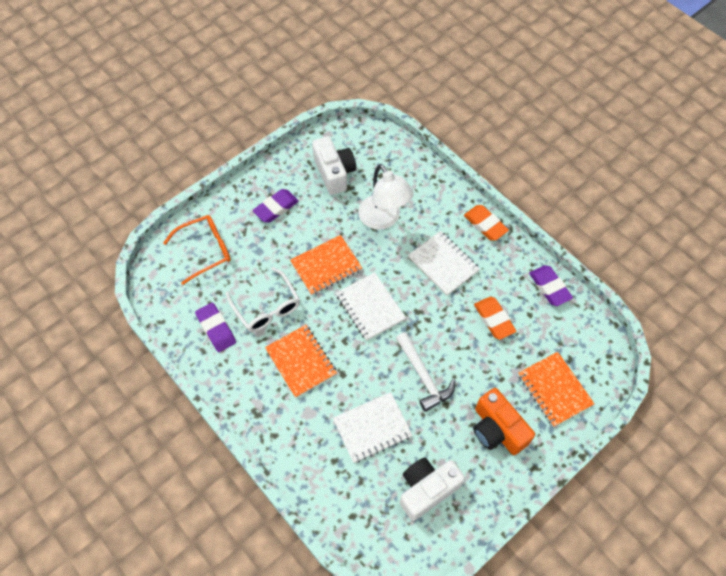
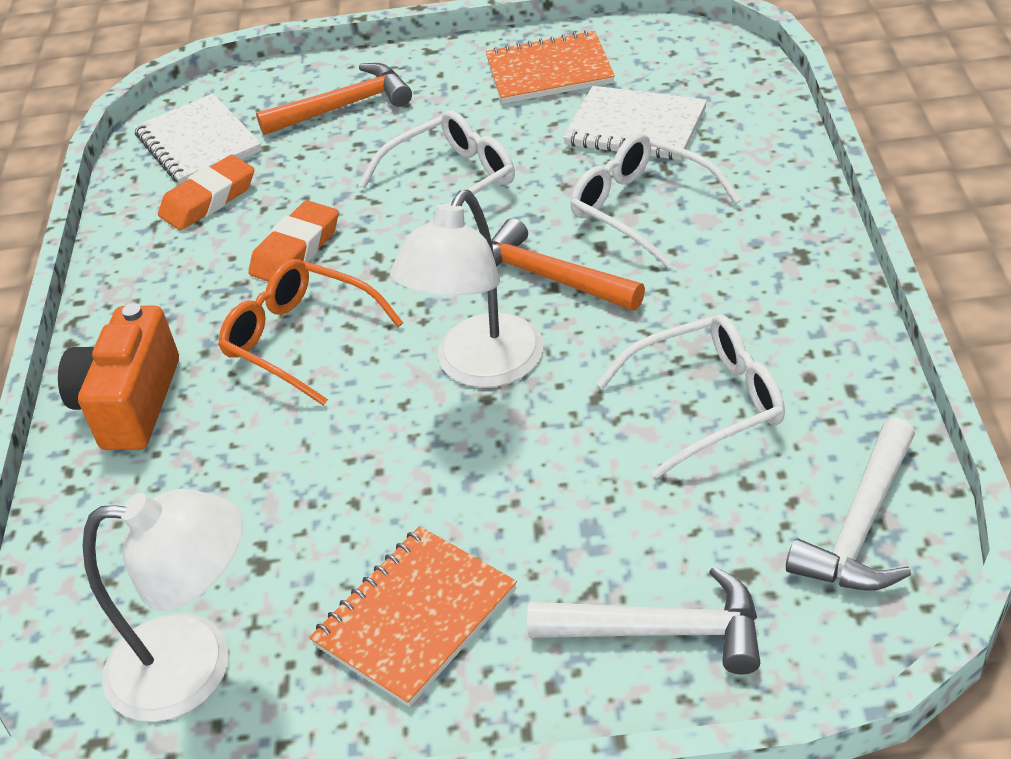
orange hammer: none = 0 -> [256,63,412,135] [491,218,645,311] = 2
orange notebook: [265,325,337,398] [290,235,362,295] [518,352,595,427] = 3 -> [309,526,517,707] [486,30,615,104] = 2
purple eraser: [195,303,236,352] [253,189,299,223] [529,265,573,306] = 3 -> none = 0
white camera: [312,136,356,195] [400,457,465,521] = 2 -> none = 0
white glasses: [226,267,300,332] = 1 -> [359,110,515,223] [570,133,741,267] [596,314,785,478] = 3
white hammer: [396,332,455,412] = 1 -> [527,566,760,675] [786,417,915,591] = 2
white lamp: [358,164,414,230] = 1 -> [83,489,243,722] [390,190,543,388] = 2
white notebook: [333,392,413,463] [336,272,406,341] [408,231,480,296] = 3 -> [134,93,262,184] [563,86,707,160] = 2

